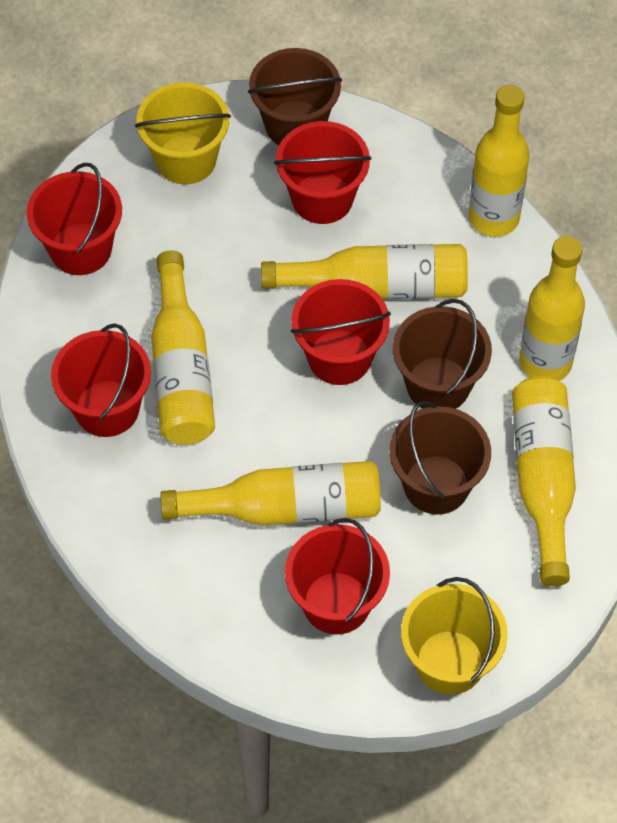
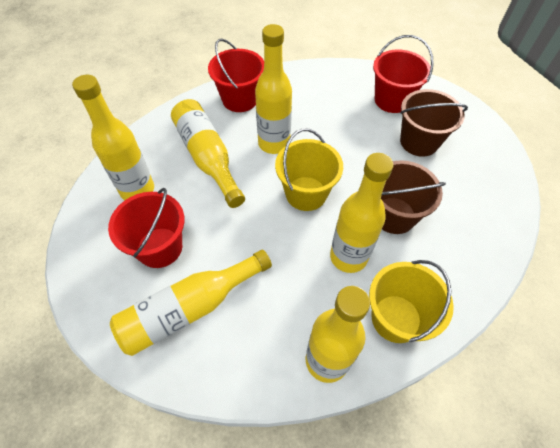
brown bucket: [248,48,342,145] [389,401,491,514] [393,299,492,409] = 3 -> [381,160,446,234] [400,89,468,157] = 2
red bucket: [27,163,122,275] [51,323,151,437] [274,121,371,224] [285,518,390,635] [291,279,391,385] = 5 -> [108,188,185,268] [208,39,264,112] [373,35,434,113] = 3

